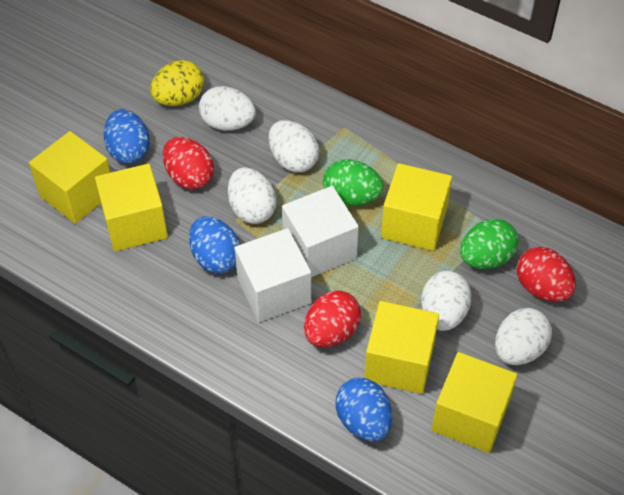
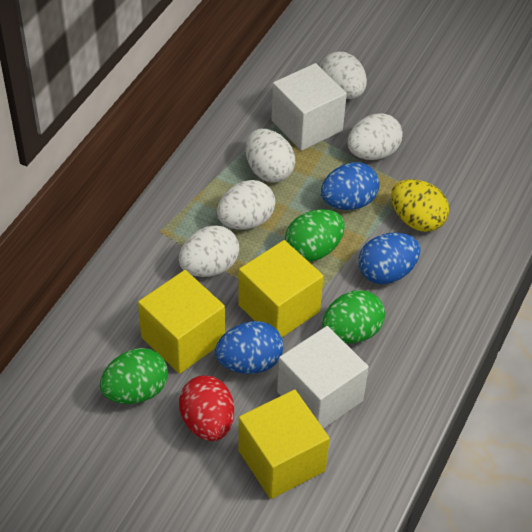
green egg: [323,159,384,206] [460,219,519,269] = 2 -> [100,348,168,404] [285,209,345,261] [322,290,385,343] = 3
red egg: [163,137,214,190] [304,291,361,347] [517,247,576,302] = 3 -> [179,375,234,441] = 1
yellow cube: [29,131,110,224] [95,164,168,251] [364,301,439,394] [381,163,452,251] [431,352,517,453] = 5 -> [138,270,225,374] [238,240,324,337] [238,390,330,499] = 3

